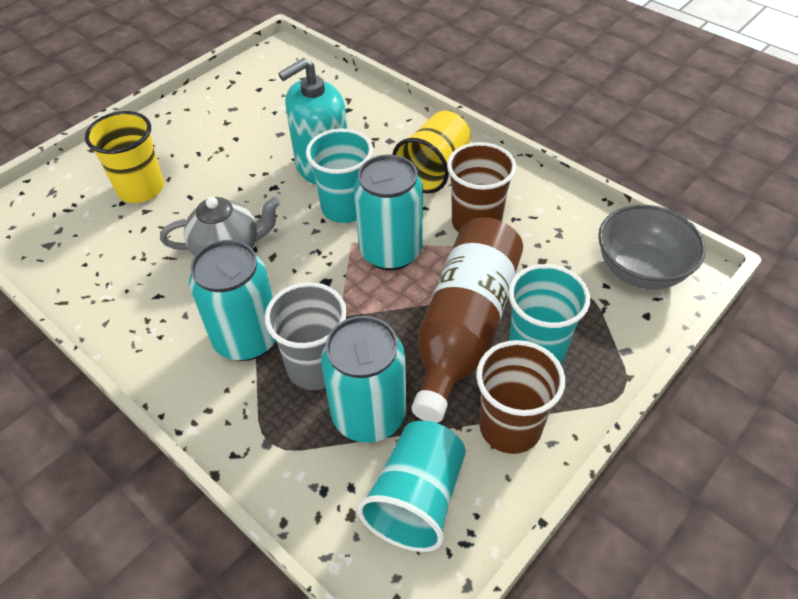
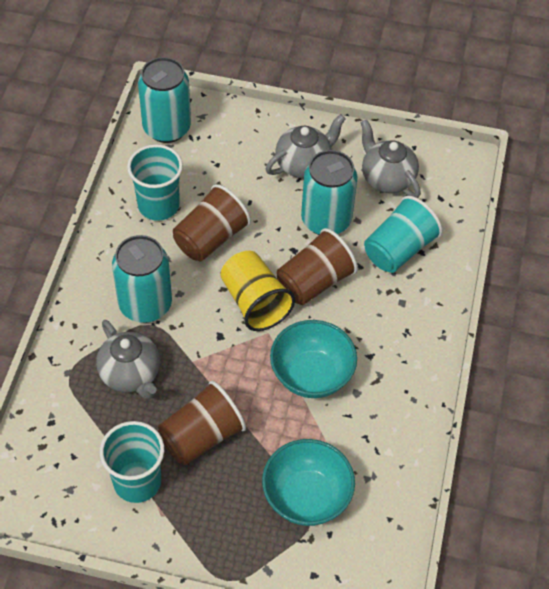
brown bottle: [412,217,523,423] = 1 -> none = 0
brown cup: [447,142,516,232] [476,340,565,454] = 2 -> [158,381,246,465] [173,184,251,261] [277,228,358,305] = 3
grey bowl: [598,205,706,290] = 1 -> none = 0
grey cup: [265,282,347,390] = 1 -> none = 0
grey teapot: [160,197,280,256] = 1 -> [96,320,160,399] [266,114,346,178] [361,120,421,198] = 3
turquoise bowl: none = 0 -> [262,439,355,526] [270,320,357,398] = 2
turquoise soap dispenser: [278,58,347,185] = 1 -> none = 0
yellow cup: [85,111,164,203] [392,111,471,193] = 2 -> [221,251,295,331] = 1

